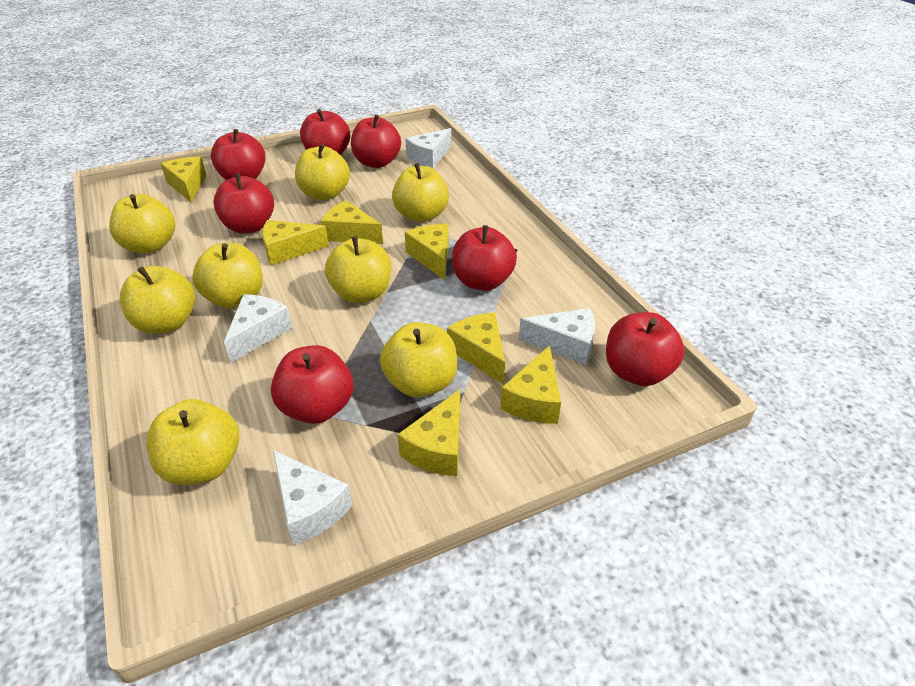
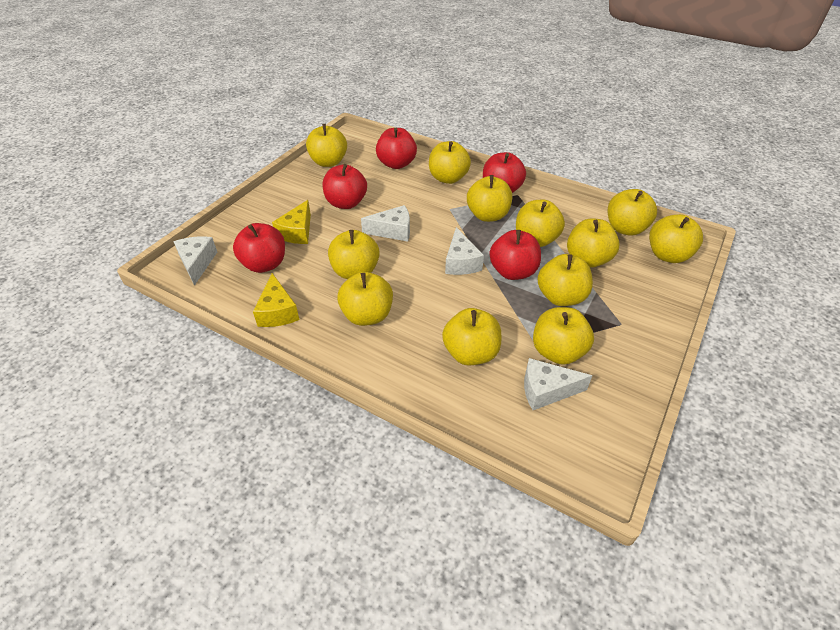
red apple: [211,129,266,180] [213,173,274,234] [271,345,353,424] [300,109,350,155] [351,114,401,168] [452,225,517,291] [606,312,685,386] = 7 -> [233,223,285,273] [323,164,367,209] [376,128,417,169] [483,152,526,193] [489,230,541,280] = 5
yellow apple: [109,194,175,253] [120,266,195,334] [146,399,239,485] [192,243,263,308] [295,144,350,200] [325,237,391,303] [380,322,457,397] [392,163,449,222] = 8 -> [306,124,347,167] [328,230,380,279] [337,272,393,326] [429,141,471,184] [442,308,501,366] [467,175,512,222] [516,200,565,247] [533,307,594,365] [537,254,593,306] [567,218,620,268] [608,189,657,236] [649,214,703,263] = 12
yellow cheese: [161,157,207,202] [262,220,329,265] [321,200,383,244] [398,389,460,476] [405,224,449,280] [447,312,505,384] [500,345,561,424] = 7 -> [253,273,299,327] [272,200,311,244] = 2

